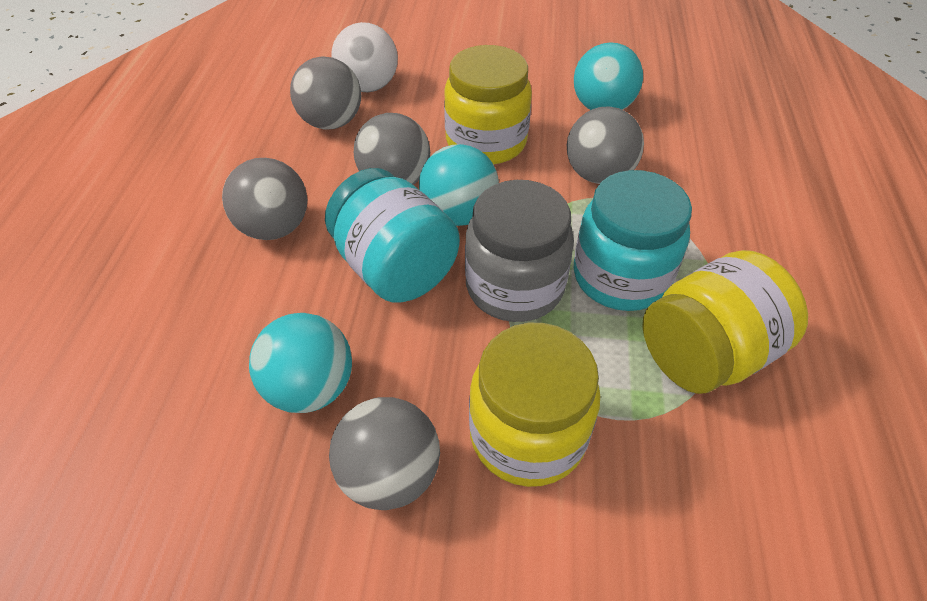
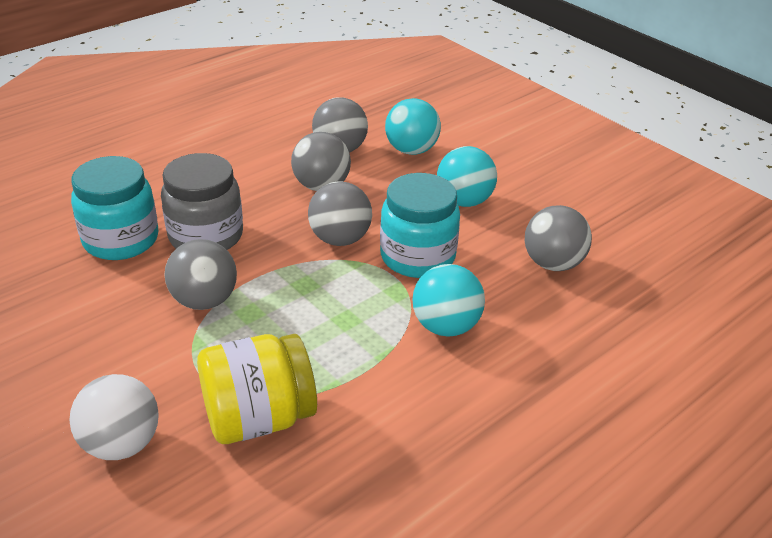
yellow jar: [444,45,532,164] [469,323,600,487] [642,250,808,394] = 3 -> [197,334,317,444] = 1

